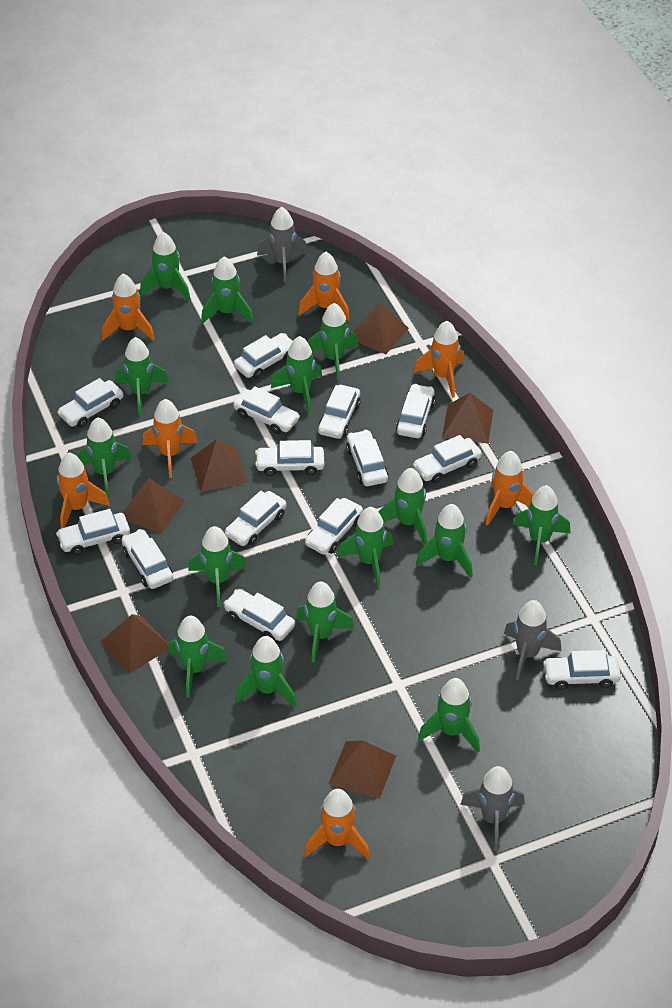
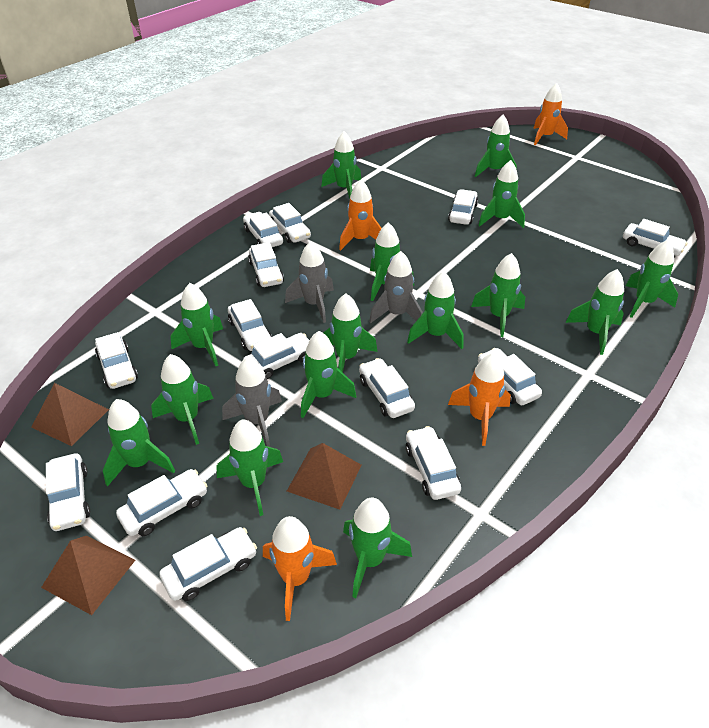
brown pyramid: [100,614,168,673] [123,478,185,534] [191,439,247,492] [328,741,396,799] [353,302,409,354] [442,393,493,443] = 6 -> [31,383,109,446] [41,536,135,615] [287,443,362,510] = 3
orange rocket: [57,453,110,528] [102,274,155,340] [142,399,198,478] [298,252,350,321] [304,789,370,860] [414,321,465,398] [486,451,534,526] = 7 -> [263,516,337,621] [339,180,382,250] [448,353,511,446] [533,83,568,145] = 4

